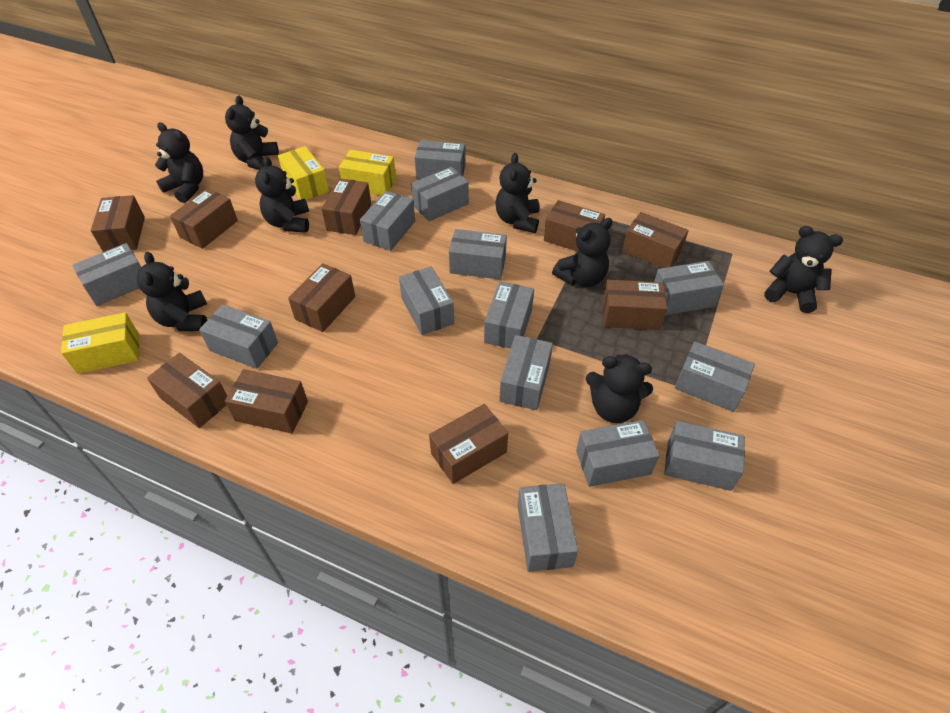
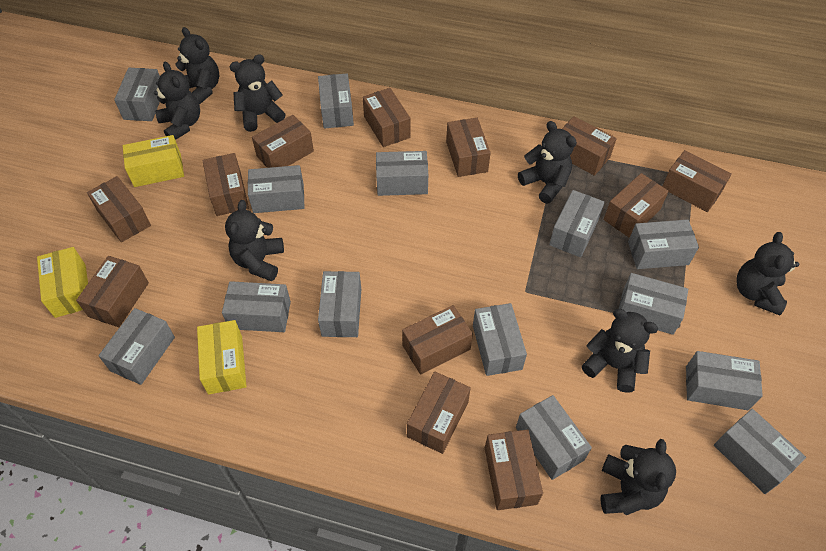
brown box: [91,195,145,252] [147,353,227,428] [170,189,238,249] [225,369,308,434] [288,263,355,332] [322,178,372,235] [429,404,508,484] [544,200,605,251] [602,280,667,330] [622,212,689,268] = 10 -> [76,256,149,327] [87,176,151,242] [202,153,249,216] [252,115,314,168] [363,88,411,147] [402,305,473,375] [407,372,471,454] [446,118,491,177] [485,429,543,510] [562,116,617,176] [604,173,669,238] [662,150,732,212] = 12

